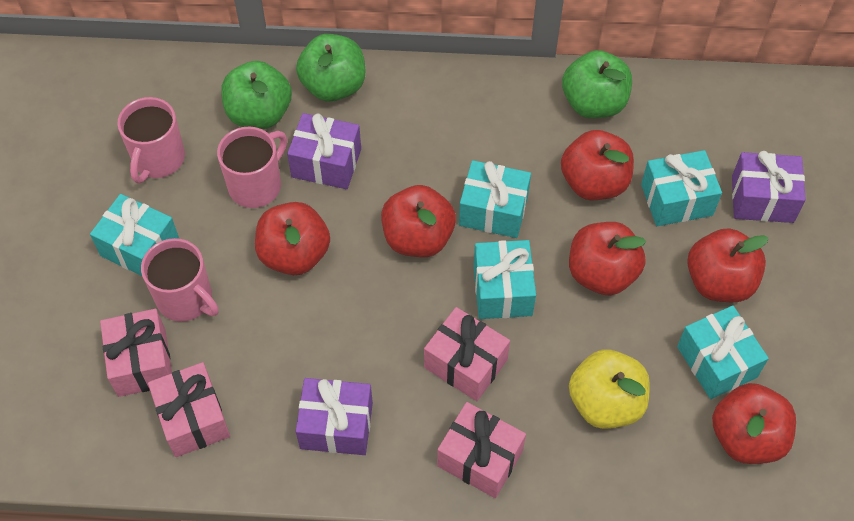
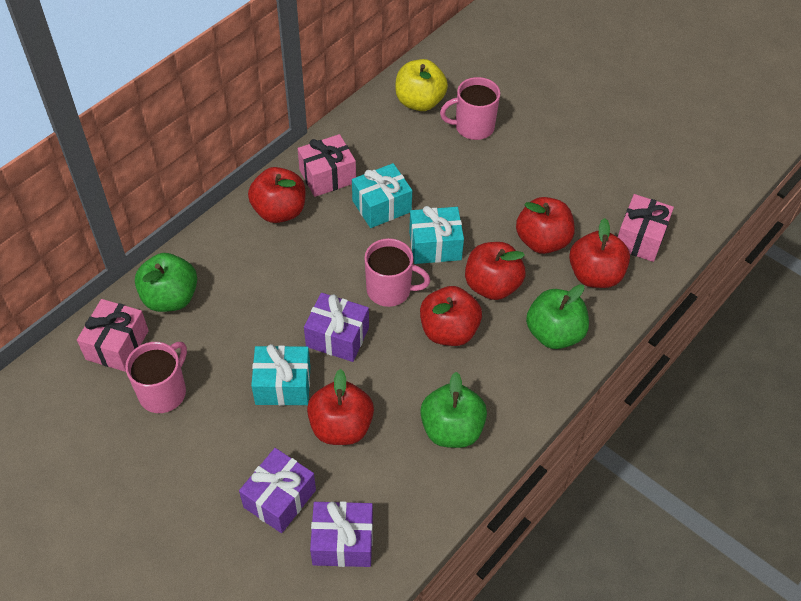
pink gift: [100,309,172,397] [148,362,230,457] [424,307,510,401] [437,402,526,498] = 4 -> [77,299,149,372] [297,134,356,197] [618,194,674,262] = 3
turquoise gift: [90,194,179,276] [459,160,531,238] [473,240,536,319] [641,150,722,226] [677,305,769,399] = 5 -> [251,344,311,406] [352,163,412,228] [409,206,464,264] = 3

